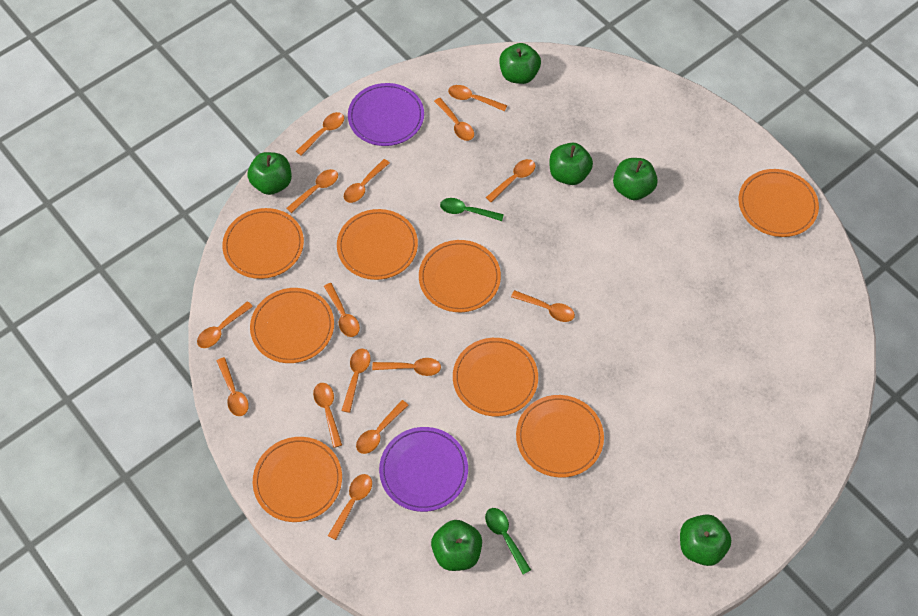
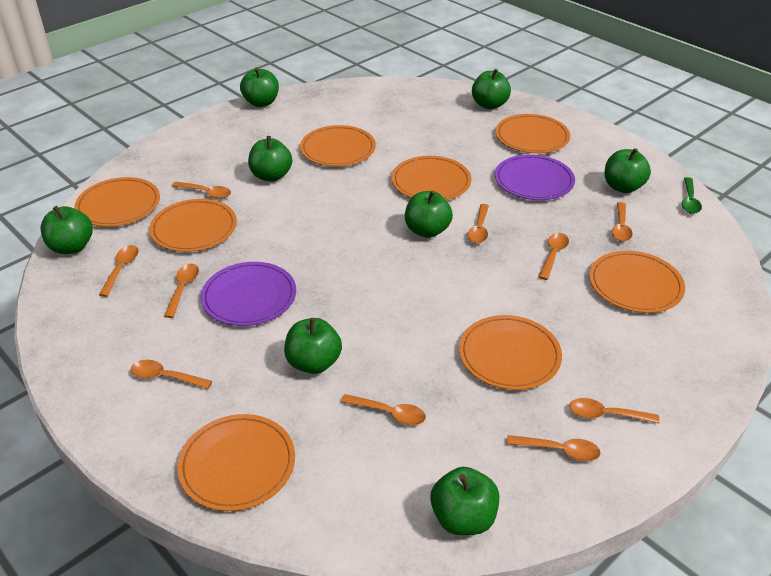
green apple: [248,152,292,195] [431,520,482,571] [499,43,541,84] [550,143,593,185] [613,158,658,200] [680,514,731,566] = 6 -> [41,206,93,254] [240,67,279,107] [248,136,292,182] [284,318,342,374] [405,190,453,238] [430,467,499,535] [472,69,511,109] [605,148,651,193] = 8
green spoon: [440,198,504,221] [485,508,531,574] = 2 -> [682,177,702,214] = 1
orange spoon: [197,301,253,348] [217,357,249,416] [286,169,338,213] [296,112,344,156] [313,383,342,448] [324,283,360,337] [328,474,372,540] [341,349,371,413] [344,159,390,203] [356,400,409,454] [372,358,441,376] [434,98,474,141] [448,85,507,111] [486,159,535,202] [511,290,575,322] = 15 -> [99,245,139,297] [131,360,212,389] [164,264,199,318] [172,182,231,199] [341,394,426,425] [468,204,489,244] [507,435,601,461] [539,233,569,280] [569,398,660,424] [612,202,632,242] = 10

